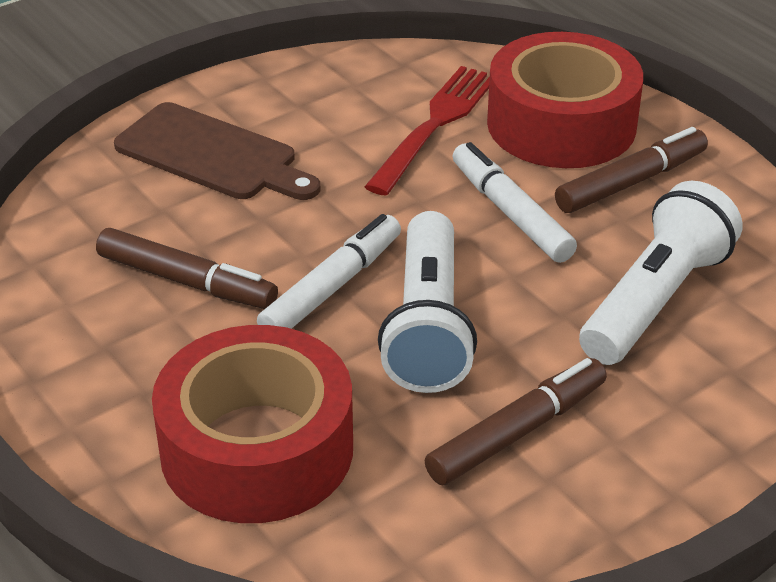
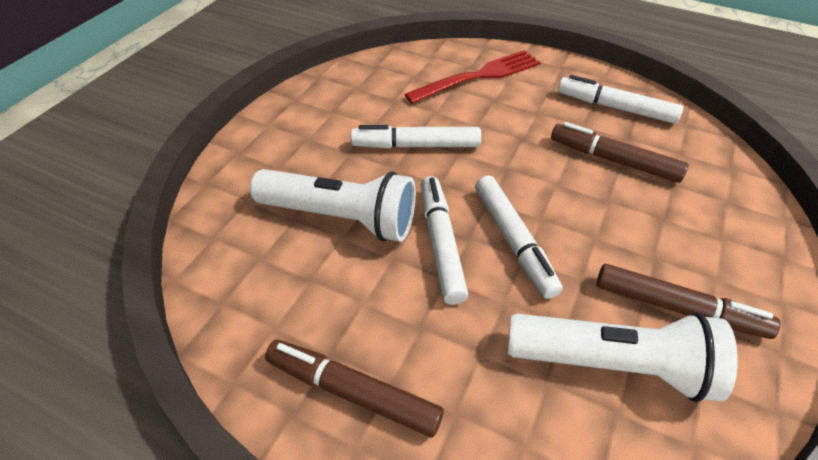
brown cutting board: [114,102,320,200] = 1 -> none = 0
red tape: [152,325,353,523] [487,32,643,168] = 2 -> none = 0
white marker: [257,214,401,329] [453,142,577,263] = 2 -> [351,125,481,149] [421,176,468,305] [475,176,563,299] [558,75,683,124] = 4

